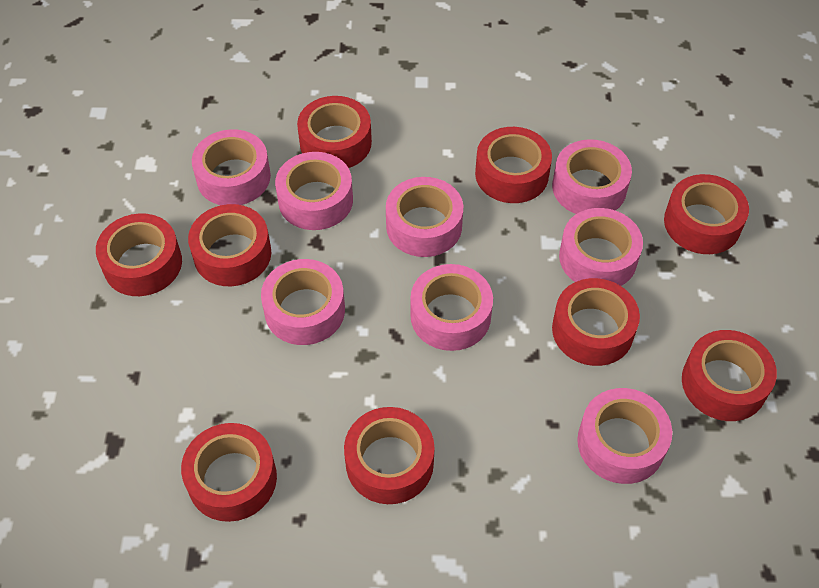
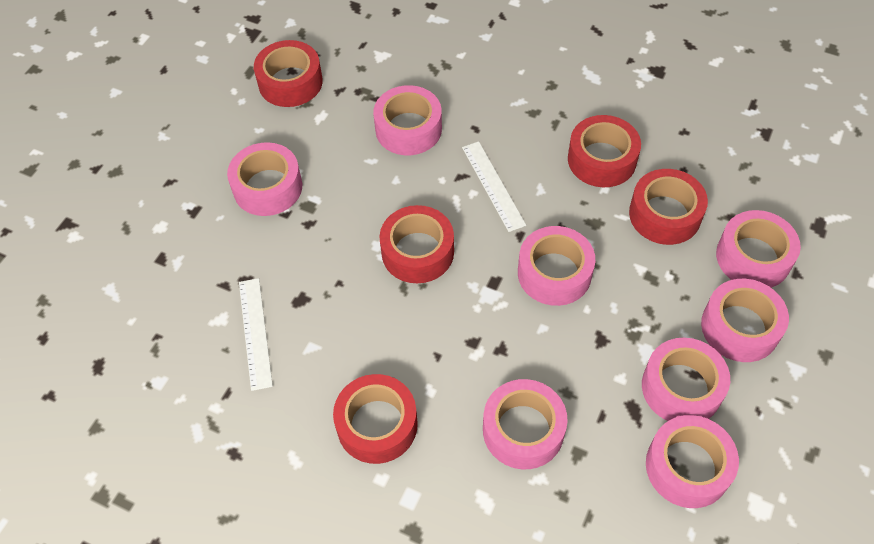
red tape: [96,213,182,296] [181,423,277,522] [188,204,271,286] [297,96,372,168] [344,407,435,504] [475,127,552,203] [552,278,640,366] [664,174,749,254] [682,330,777,421] = 9 -> [254,40,323,107] [333,374,418,464] [379,205,454,283] [568,115,641,187] [629,169,708,245] = 5
white ruler: none = 0 -> [239,278,273,391] [462,141,526,232] = 2

